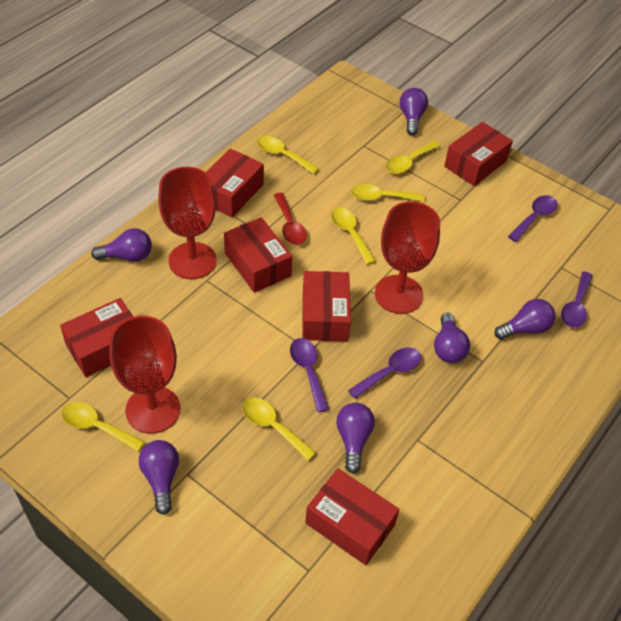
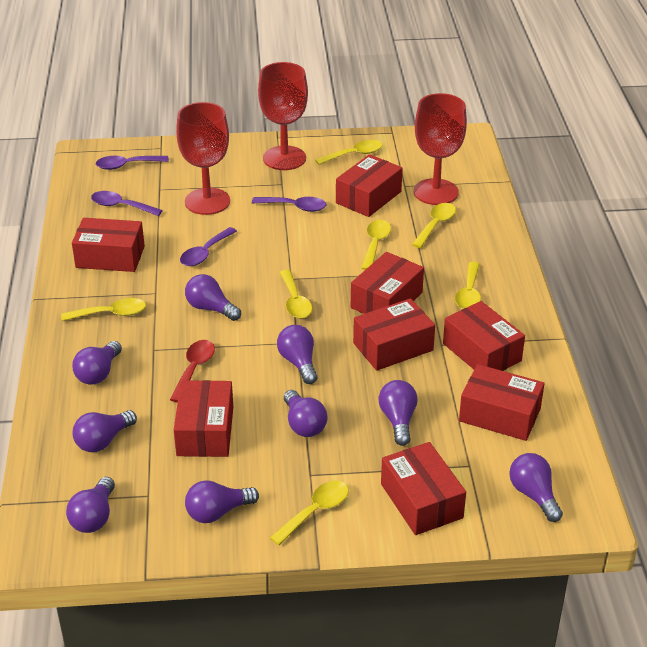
purple light bulb: [91,228,152,262] [139,440,179,515] [336,403,375,474] [400,88,428,135] [434,313,470,363] [495,299,556,339] = 6 -> [66,477,115,533] [72,341,122,385] [73,410,137,452] [185,274,241,321] [185,480,259,523] [277,325,318,384] [284,390,327,437] [378,380,418,446] [509,453,563,522] = 9
red box: [60,298,133,377] [206,149,264,218] [224,217,292,293] [302,271,351,341] [305,468,399,565] [444,122,513,186] = 6 -> [72,218,145,272] [174,380,233,457] [336,154,403,217] [351,252,424,314] [353,298,435,371] [381,442,466,535] [443,301,525,371] [459,364,544,441] = 8
yellow spoon: [62,402,145,452] [242,398,316,461] [257,136,319,174] [331,207,376,264] [351,184,424,202] [386,141,440,174] = 6 -> [61,298,146,321] [270,480,349,545] [279,270,312,318] [315,140,382,165] [361,220,391,270] [412,203,456,248] [455,262,481,309] = 7

